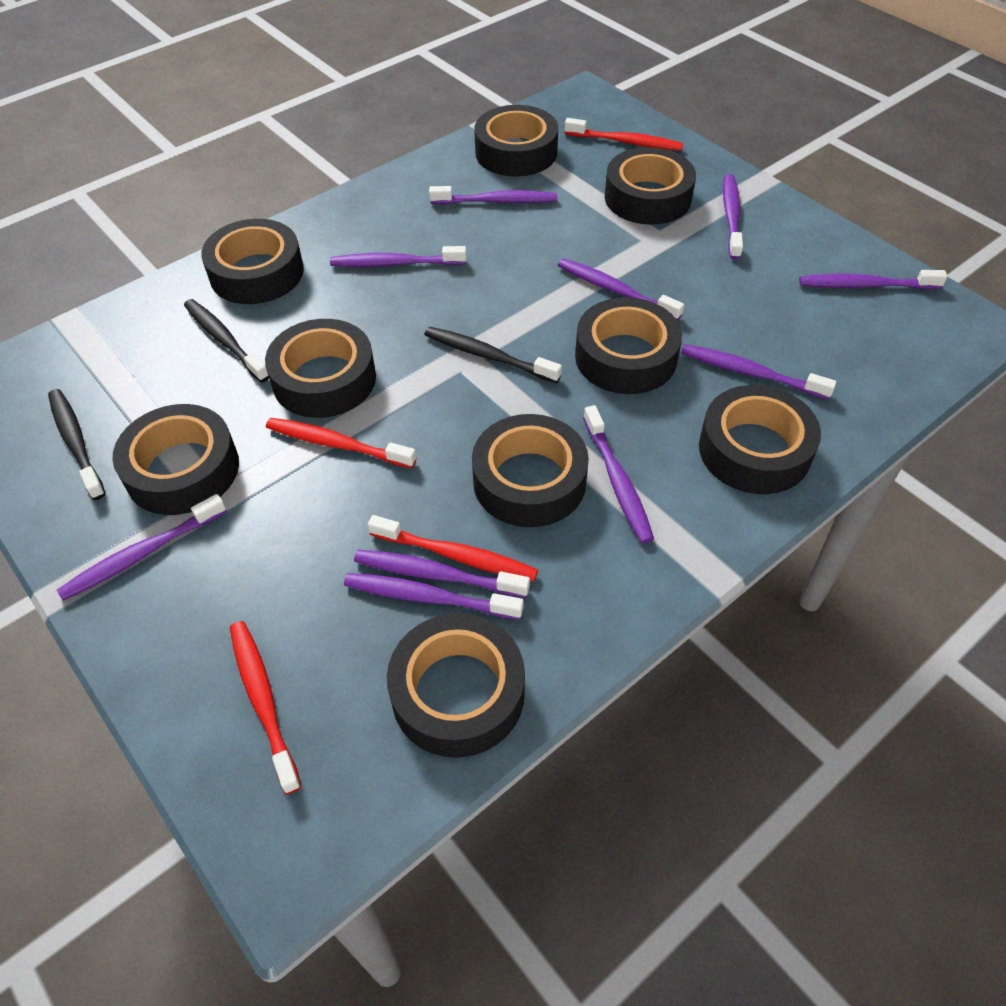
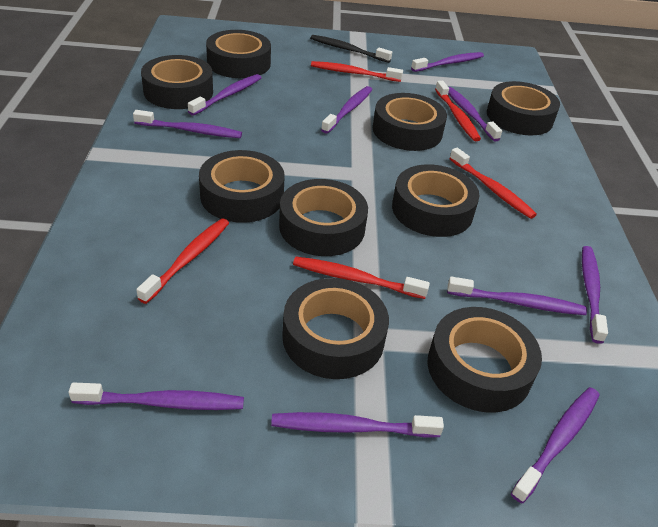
black toothbrush: [48,389,106,500] [184,299,269,382] [424,327,562,383] = 3 -> [310,35,392,63] = 1
red toothbrush: [230,621,301,794] [266,418,416,468] [368,515,538,582] [565,118,684,151] = 4 -> [136,218,229,304] [293,257,430,299] [311,61,403,82] [435,81,481,141] [449,148,537,219] = 5

